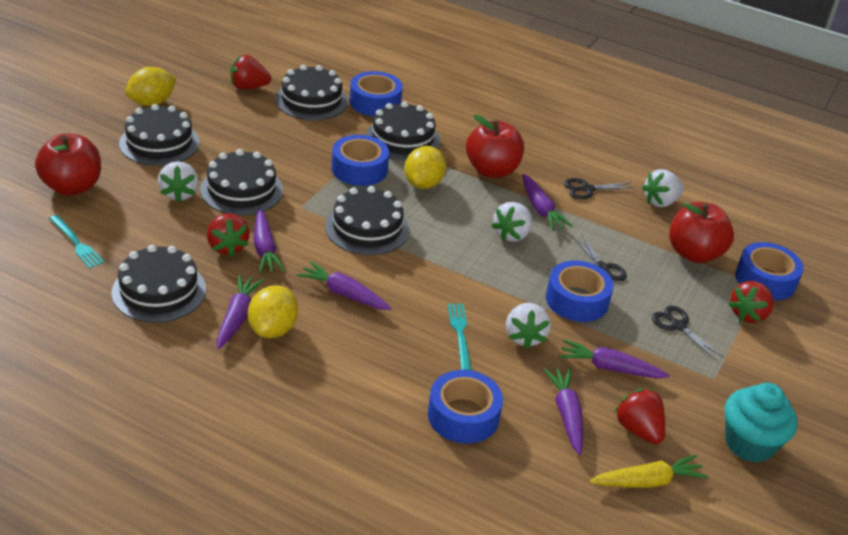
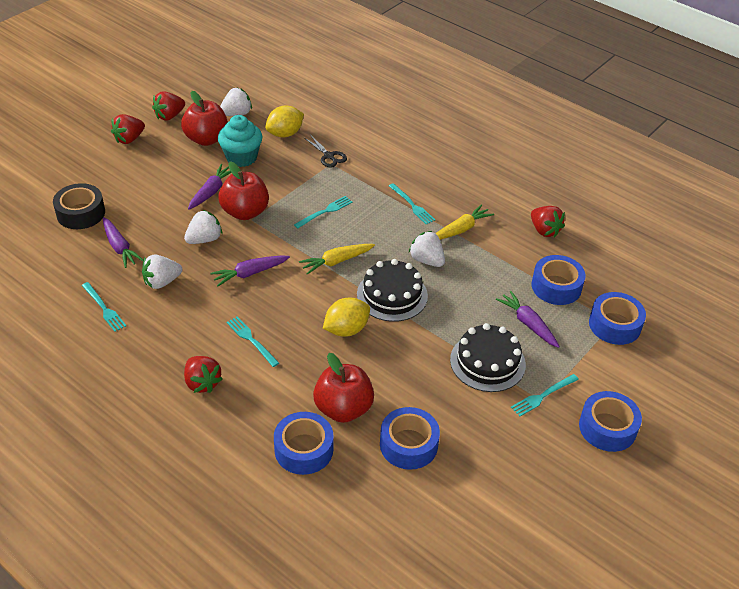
black cake: [112,245,206,323] [119,104,200,166] [200,149,283,215] [275,65,348,121] [325,186,409,255] [366,101,441,161] = 6 -> [357,259,428,322] [450,323,526,392] = 2
black scissors: [564,178,635,199] [572,234,627,281] [652,306,724,361] = 3 -> [304,136,347,168] = 1
black tape: none = 0 -> [53,183,105,229] = 1
purple carrot: [217,275,264,349] [254,209,285,274] [296,261,392,310] [522,174,573,231] [543,368,583,455] [559,339,670,378] = 6 -> [103,217,143,268] [188,164,232,210] [210,256,290,287] [496,291,560,348] = 4
turquoise fork: [49,215,104,269] [447,304,472,370] = 2 -> [82,282,126,332] [226,316,279,367] [294,196,352,228] [389,183,435,225] [511,374,579,417] = 5
yellow carrot: [590,455,708,488] = 1 -> [299,244,375,275] [435,204,494,240] = 2
yellow lemon: [125,67,176,106] [248,285,298,338] [405,146,446,189] = 3 -> [265,105,304,138] [323,298,370,337] = 2

